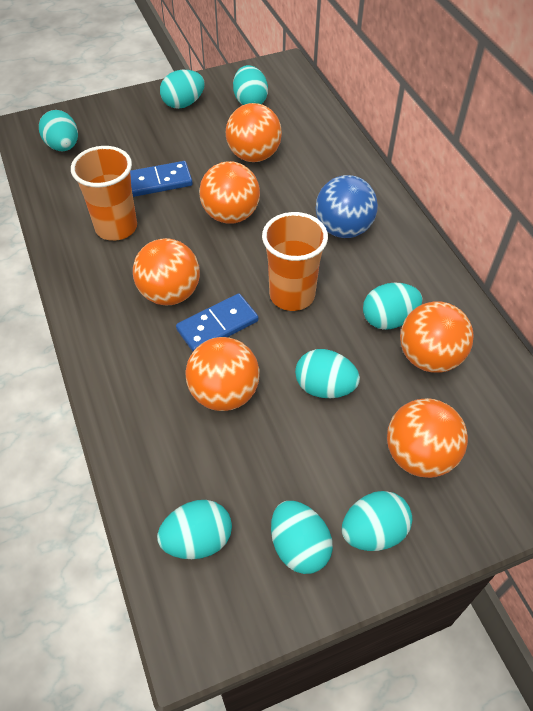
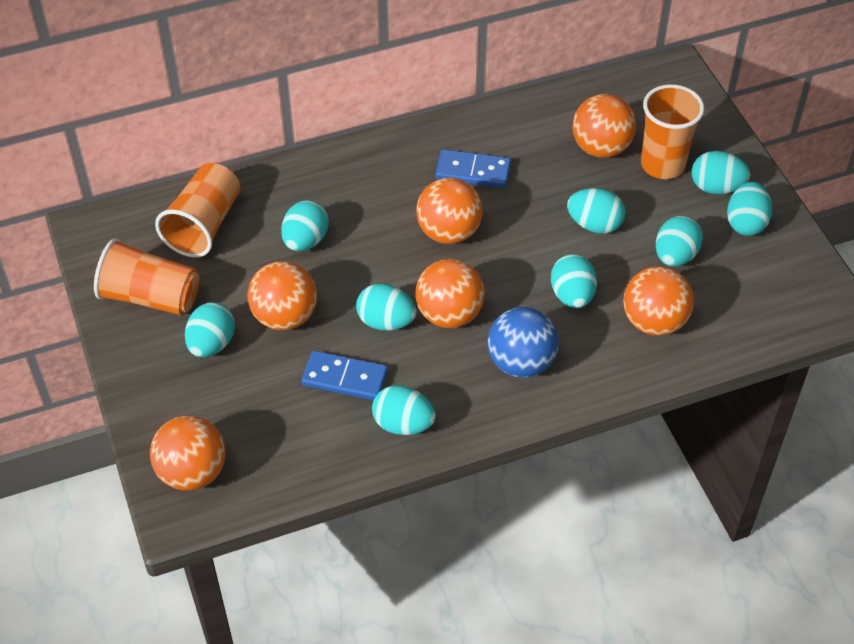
orange cup: [71,146,137,241] [262,212,328,311] = 2 -> [94,238,199,315] [155,163,240,258] [641,84,704,179] = 3
turquoise egg: [39,110,78,151] [157,500,232,559] [160,70,205,109] [233,65,268,105] [271,501,333,574] [295,349,360,398] [342,491,413,551] [363,283,422,330] = 8 -> [185,302,235,357] [281,200,329,251] [356,284,417,331] [372,386,436,435] [551,254,597,308] [567,188,626,234] [656,216,703,267] [692,151,750,194] [727,182,772,236] = 9

